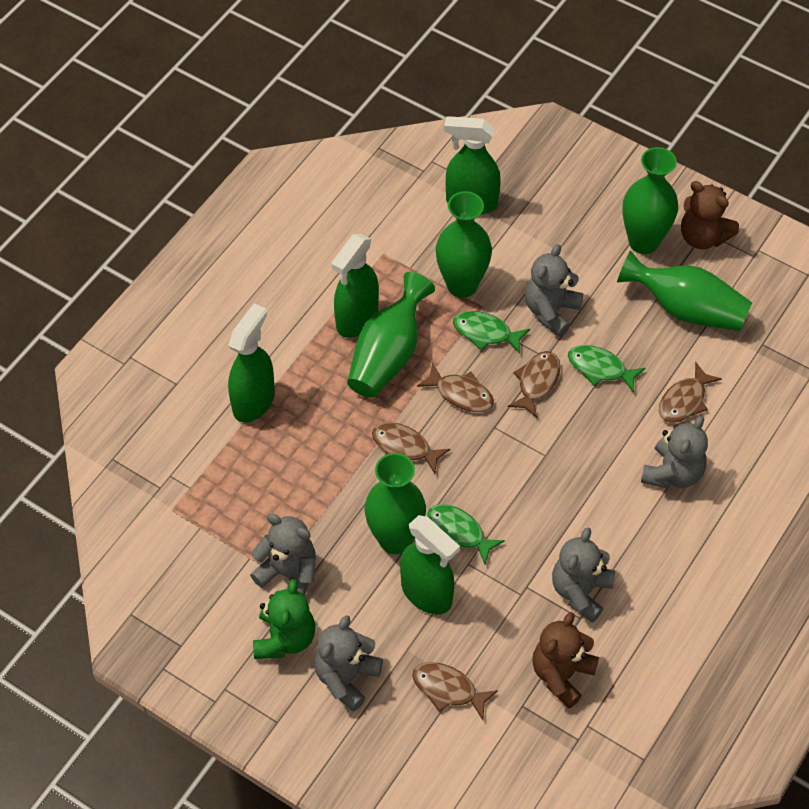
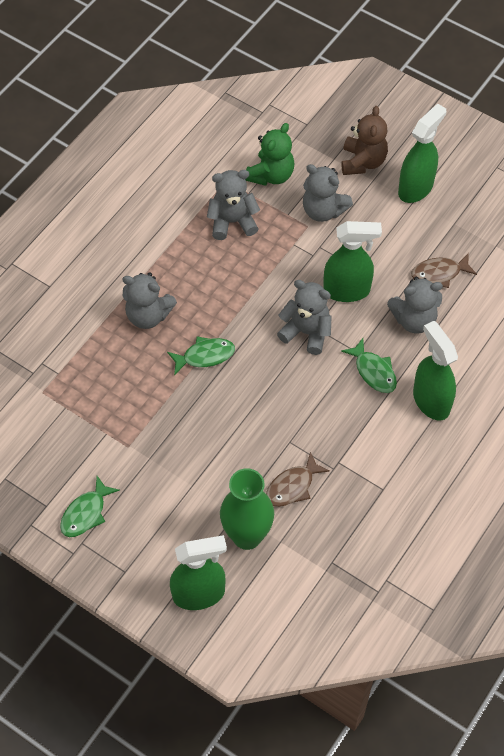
brown fish: [372,422,450,474] [412,662,498,720] [417,363,494,412] [508,351,560,418] [659,362,722,422] = 5 -> [266,452,330,507] [411,253,477,288] = 2
brown teddy bear: [532,612,599,709] [681,181,739,249] = 2 -> [341,106,388,175] = 1
green vase: [347,272,435,398] [364,453,426,554] [436,191,492,298] [617,251,752,331] [622,147,678,254] = 5 -> [220,468,274,550] = 1

